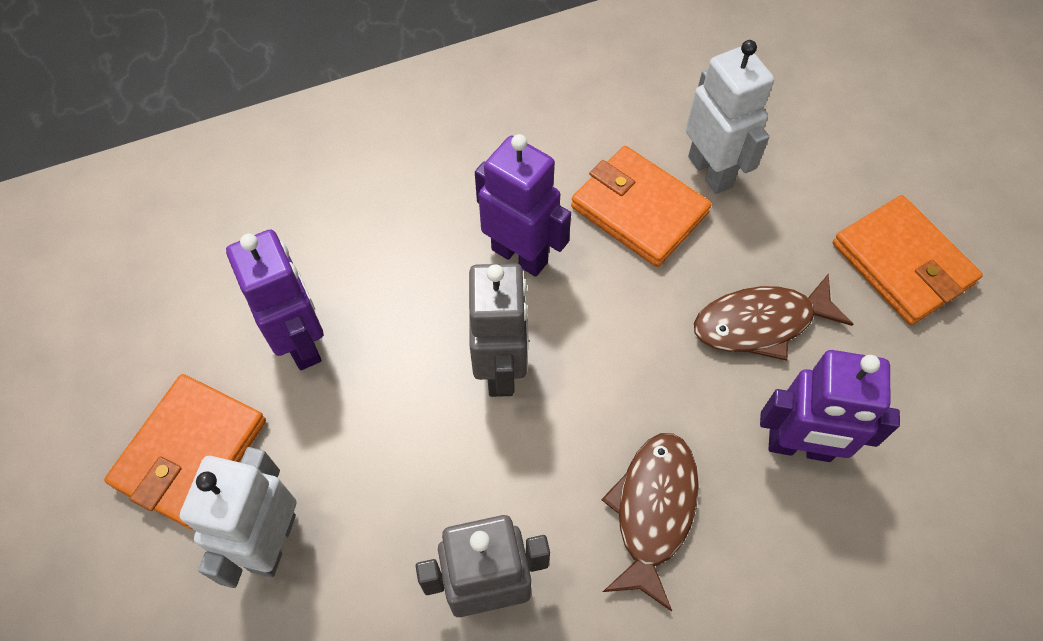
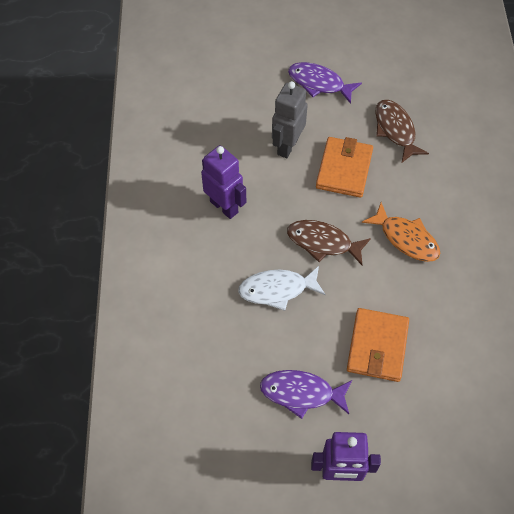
grey robot: [416,515,550,617] [469,263,529,397] = 2 -> [272,81,308,158] = 1
orange fish: none = 0 -> [362,202,440,262] = 1
orange wallet: [104,374,266,529] [571,146,712,267] [833,195,983,325] = 3 -> [316,137,373,198] [347,308,409,382] = 2
purple fish: none = 0 -> [260,370,352,419] [288,62,362,104] = 2
purple robot: [226,229,323,370] [475,134,571,277] [760,350,900,462] = 3 -> [201,145,246,219] [311,432,381,481] = 2
white fish: none = 0 -> [238,266,326,311] = 1
white robot: [180,447,297,588] [686,40,774,194] = 2 -> none = 0

